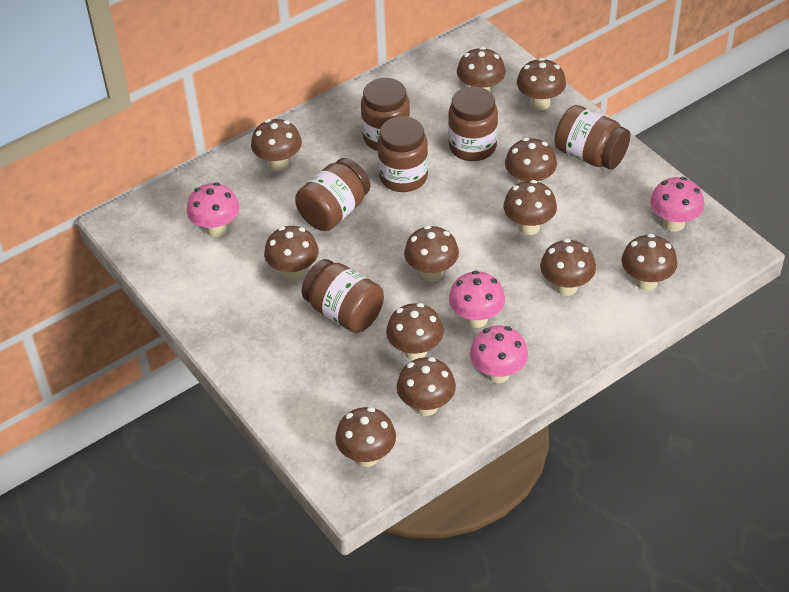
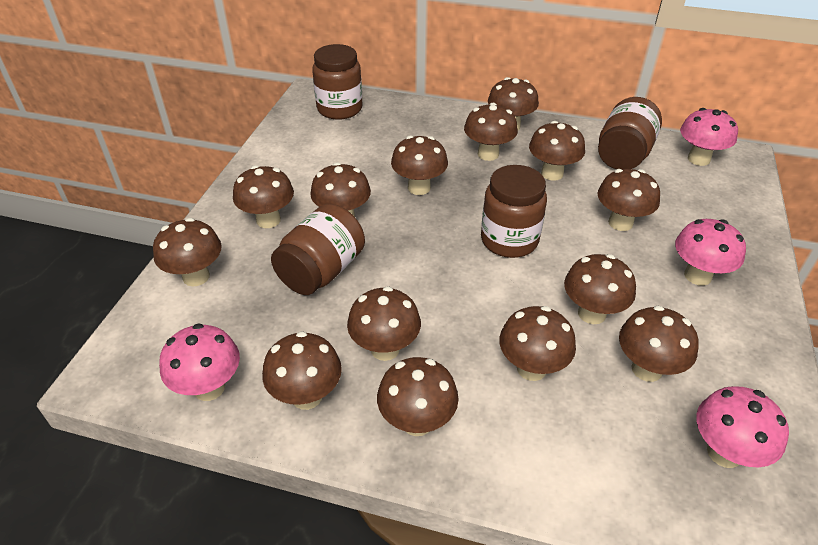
brown jar: [295,158,370,231] [302,259,384,333] [361,78,410,151] [377,116,428,192] [448,86,498,161] [554,105,630,170] = 6 -> [271,204,365,295] [312,44,362,120] [481,165,547,258] [598,97,662,169] = 4
brown mushroom: [251,119,302,171] [264,226,319,281] [335,407,396,467] [386,303,444,360] [397,357,456,416] [404,225,459,282] [457,47,506,92] [503,180,557,235] [505,138,557,183] [517,58,566,110] [540,239,596,296] [621,234,677,291] = 12 -> [153,218,222,286] [233,165,294,228] [262,331,342,410] [310,162,371,217] [347,286,421,361] [377,357,459,436] [391,135,448,195] [464,103,518,161] [488,77,539,130] [499,306,576,381] [529,121,585,181] [564,254,636,324] [598,169,660,231] [619,306,699,382] = 14

